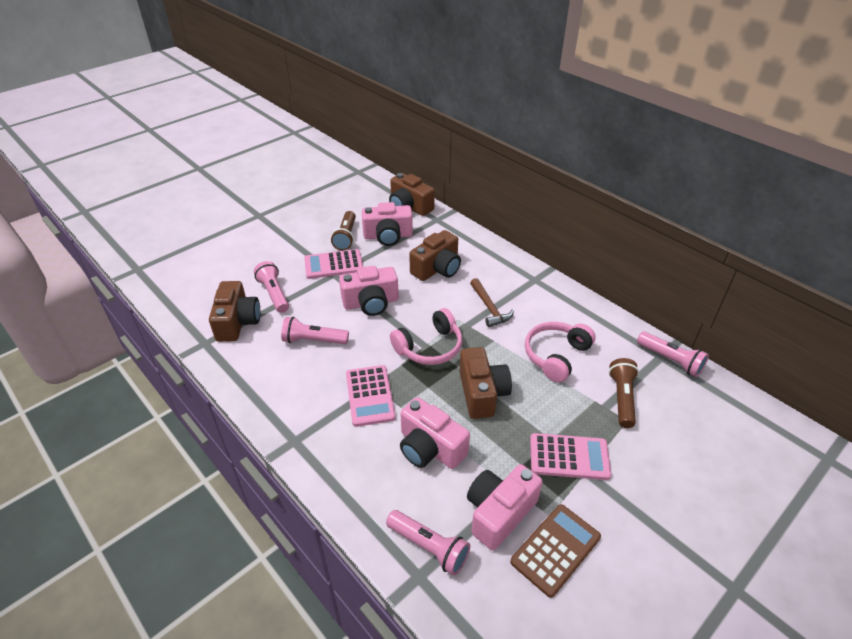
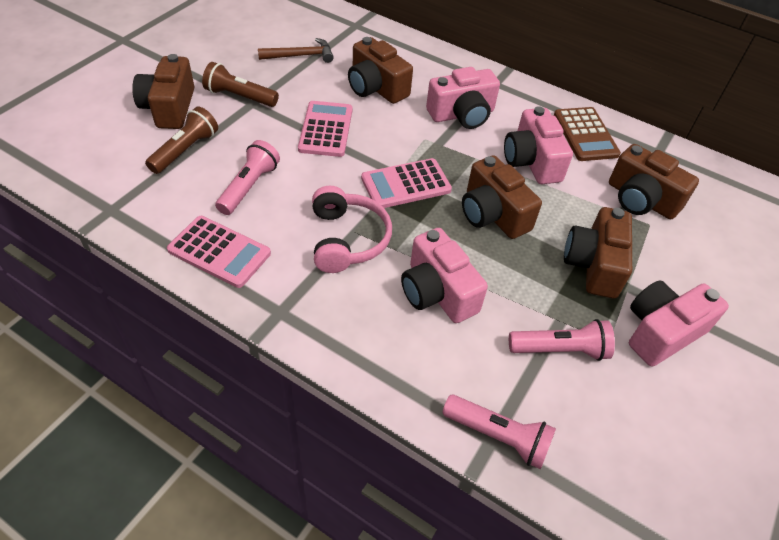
brown camera: [209,281,260,342] [389,173,435,216] [409,230,461,281] [459,347,512,419] = 4 -> [132,54,194,129] [348,37,413,104] [462,155,542,239] [564,207,632,299] [609,144,699,219] = 5
pink flashlight: [254,261,289,313] [281,317,349,344] [386,510,470,576] [637,332,709,377] = 4 -> [215,140,280,215] [442,395,556,469] [509,319,615,361] = 3
pink headphones: [390,308,462,365] [525,322,596,382] = 2 -> [312,186,392,273] = 1

